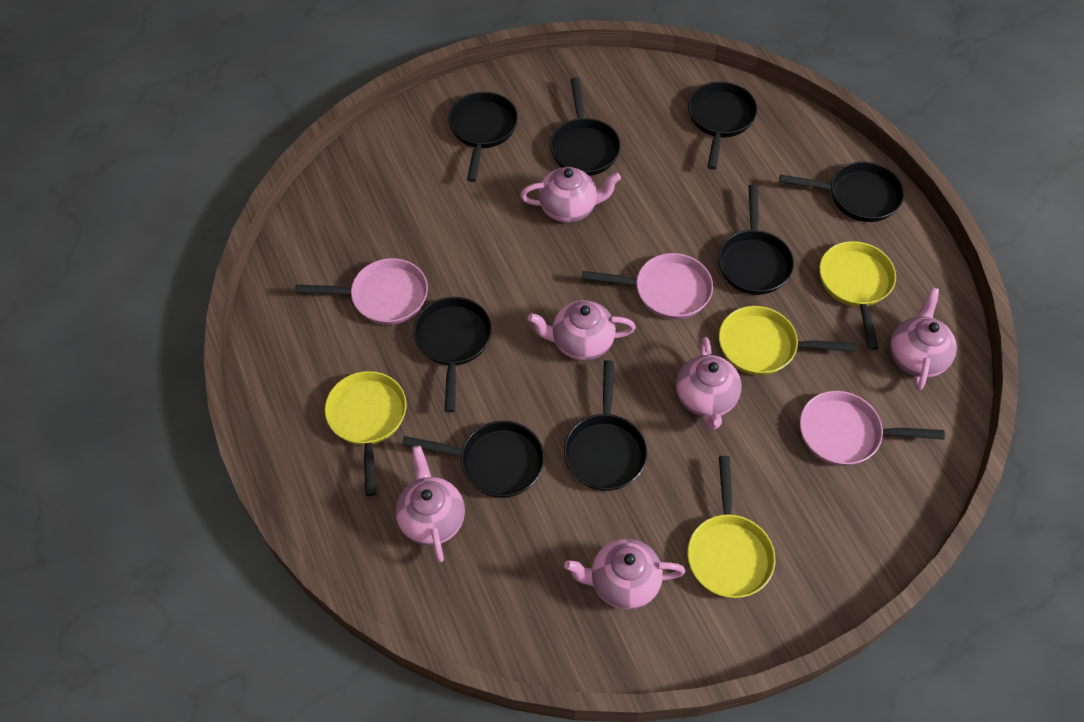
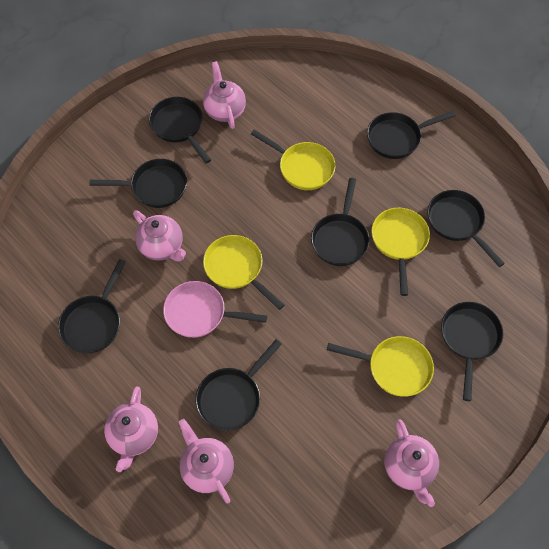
pink pan: [295,258,428,325] [582,253,713,319] [800,391,945,466] = 3 -> [163,281,267,338] = 1
pink teapot: [395,445,465,562] [520,167,621,223] [528,300,636,361] [564,538,685,610] [676,337,741,430] [890,287,957,391] = 6 -> [104,386,158,472] [133,210,186,261] [179,419,234,503] [203,61,246,129] [385,420,439,507] = 5

